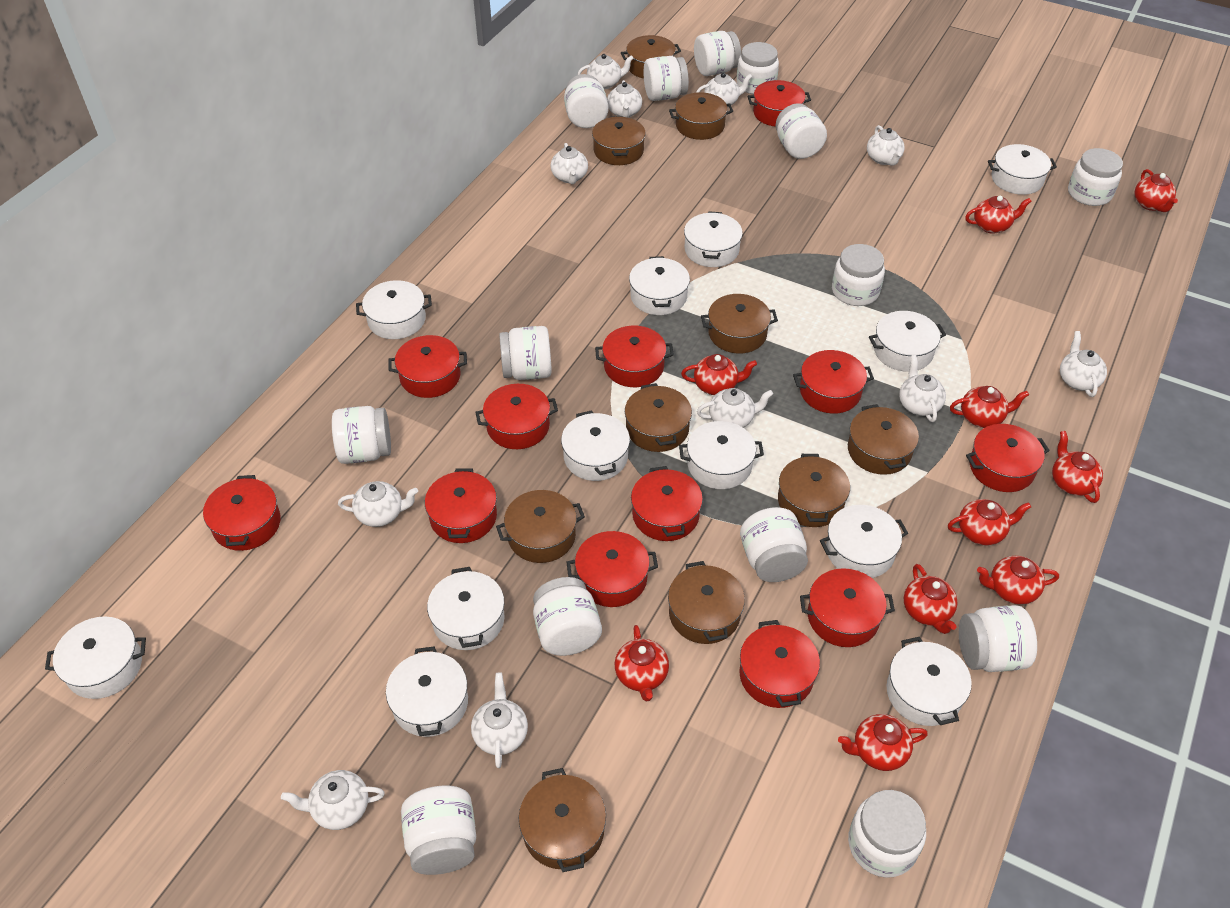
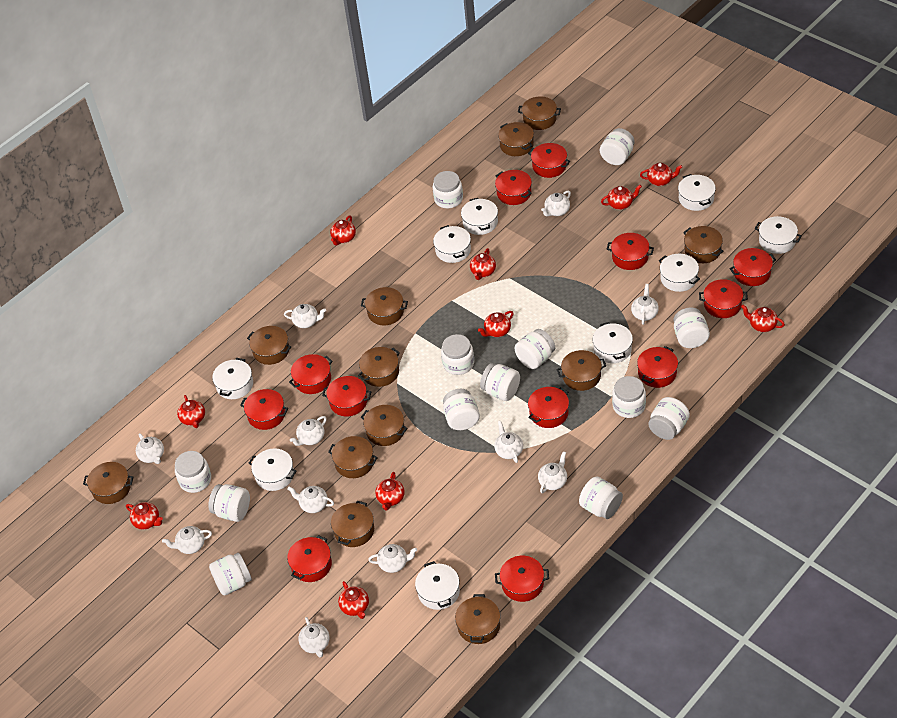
brown pot: [496,490,585,563] [519,768,606,872] [592,116,646,165] [621,35,681,79] [625,383,692,452] [668,561,745,644] [669,92,733,140] [701,294,778,353] [778,454,850,527] [848,404,919,475] = 10 -> [83,462,133,504] [247,326,291,365] [328,436,378,478] [331,501,374,547] [358,347,400,387] [361,287,408,325] [361,405,408,446] [455,594,500,644] [498,122,534,156] [518,96,561,130] [556,350,606,391] [683,226,723,263] = 12
white jar: [332,406,391,464] [401,786,476,875] [499,326,552,380] [533,577,602,656] [564,74,609,128] [644,56,689,101] [694,31,741,76] [737,42,779,94] [740,507,808,582] [776,103,827,159] [832,244,885,306] [848,790,926,878] [959,605,1037,672] [1068,148,1123,206] = 14 -> [175,451,211,493] [208,484,250,522] [209,553,252,596] [433,171,463,208] [441,334,474,375] [443,389,480,430] [480,363,520,401] [515,329,555,369] [579,476,623,519] [600,128,635,165] [612,376,646,418] [648,397,690,440] [674,308,710,348] = 13
white pot: [45,616,146,699] [356,280,432,339] [386,646,468,737] [427,567,505,650] [561,410,630,481] [629,256,690,315] [679,421,764,489] [684,211,743,267] [820,505,908,578] [869,311,946,372] [886,637,972,726] [988,144,1057,195] = 12 -> [212,358,253,399] [249,448,297,491] [415,561,460,610] [433,225,471,263] [461,198,498,235] [592,322,633,363] [659,254,700,292] [678,174,716,211] [755,216,802,254] = 9

